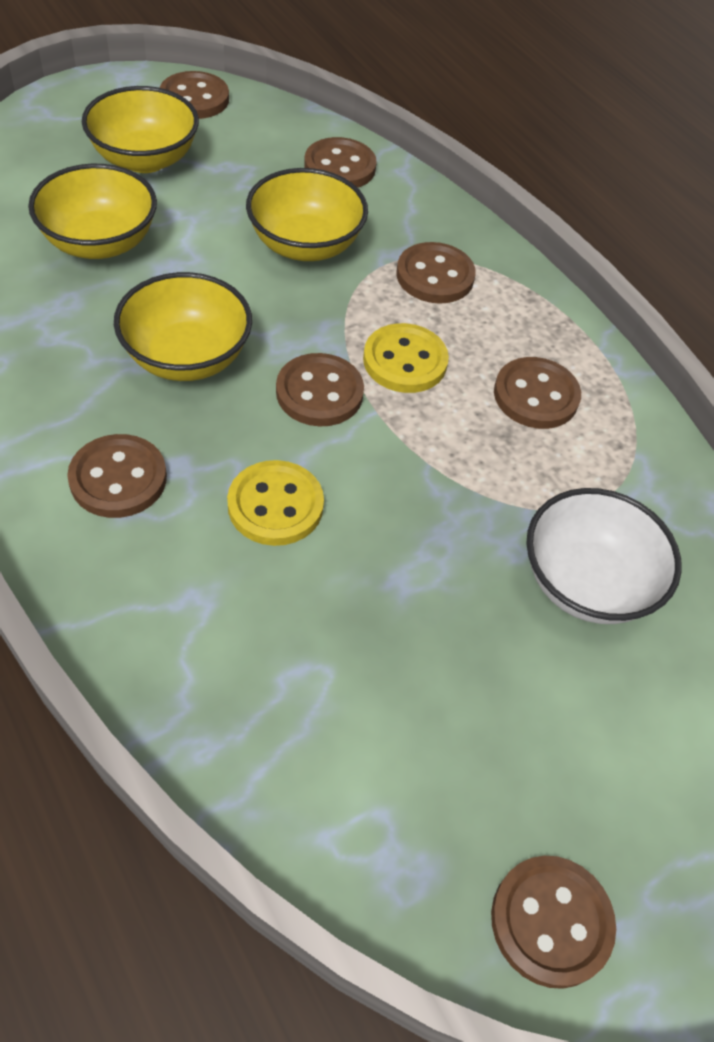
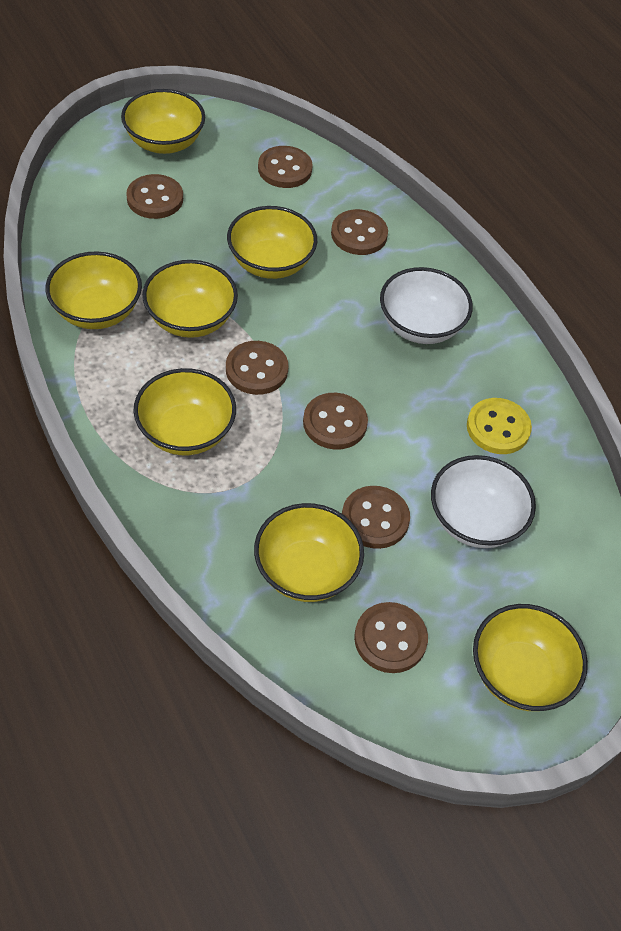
white bowl: [526,488,682,624] = 1 -> [380,267,473,344] [431,455,536,548] = 2
yellow bowl: [28,164,157,259] [82,86,199,173] [114,272,252,381] [246,168,368,261] = 4 -> [46,251,142,329] [121,89,205,154] [134,368,236,455] [142,260,238,338] [227,206,317,279] [254,503,364,602] [473,604,588,711] = 7
yellow button: [227,460,324,546] [363,323,449,393] = 2 -> [467,398,532,454] = 1

